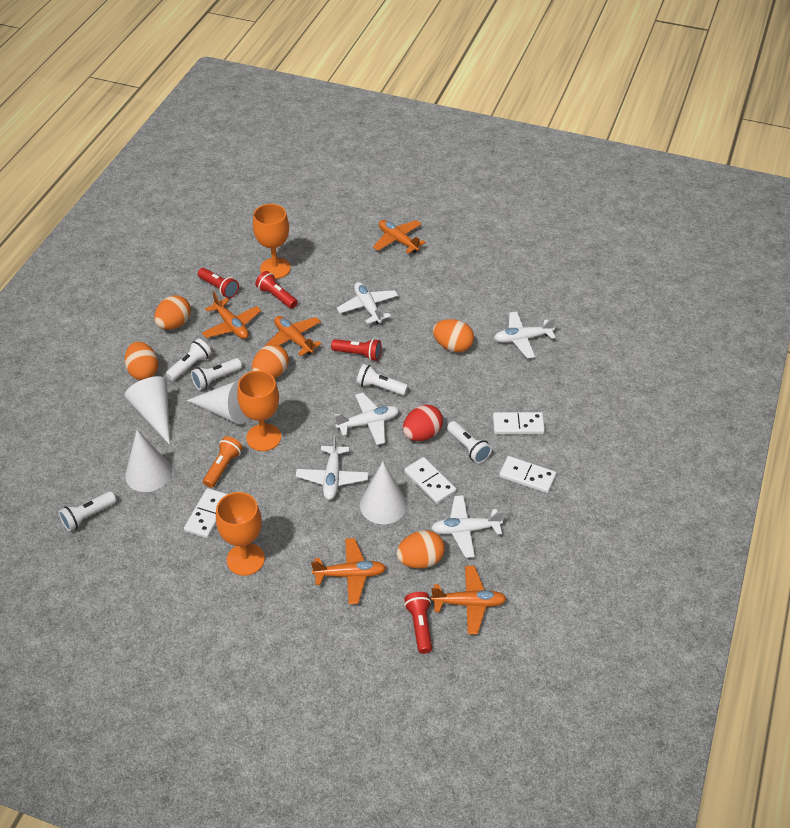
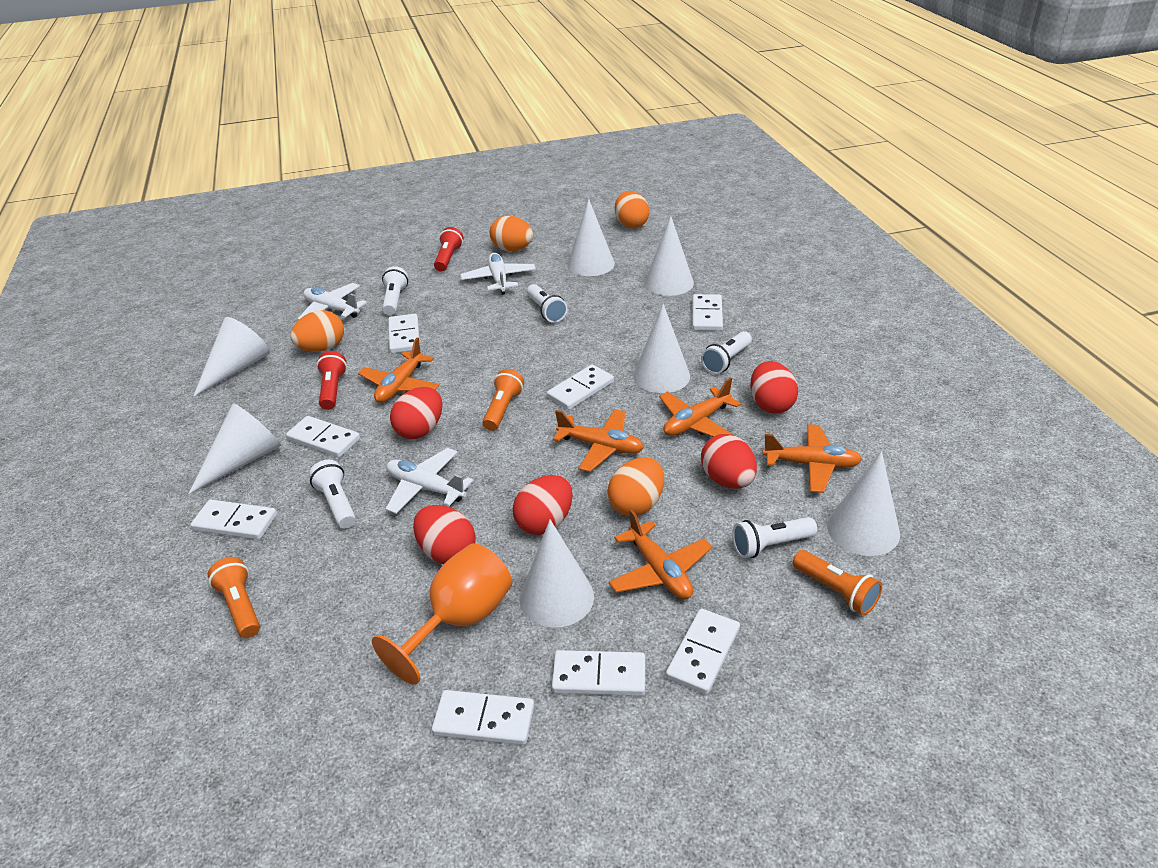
orange egg: [125,342,159,380] [154,295,191,330] [252,344,289,378] [396,530,445,569] [433,319,474,352] = 5 -> [290,310,344,352] [490,216,533,251] [608,457,664,516] [615,191,649,229] = 4
orange flashlight: [203,436,243,488] = 1 -> [208,557,260,638] [483,369,524,431] [793,550,882,615] = 3
orange goblet: [216,492,265,576] [237,371,281,451] [253,204,291,279] = 3 -> [372,543,512,685] = 1
red egg: [403,405,443,441] = 1 -> [390,387,442,439] [413,505,476,564] [513,475,573,535] [701,434,757,489] [750,361,798,414] = 5
red flashlight: [198,268,239,298] [255,271,298,309] [331,339,381,361] [404,592,432,654] = 4 -> [316,351,347,410] [434,227,463,271] = 2
white cone: [124,376,170,445] [125,430,172,492] [186,380,249,425] [360,462,407,524] = 4 -> [188,403,281,494] [193,317,270,397] [520,519,594,628] [568,199,615,276] [633,304,690,393] [644,216,694,296] [827,451,900,556] = 7
white domino: [184,488,228,538] [404,457,456,504] [493,412,545,434] [499,456,556,493] = 4 -> [191,500,277,540] [286,416,360,458] [388,314,420,354] [432,690,534,745] [547,364,614,410] [552,650,645,696] [666,608,740,694] [693,294,723,331] = 8
white plane: [296,435,369,500] [334,393,399,445] [337,282,398,324] [431,495,504,558] [494,311,556,359] = 5 -> [298,283,367,320] [386,448,473,514] [460,253,536,295] = 3

